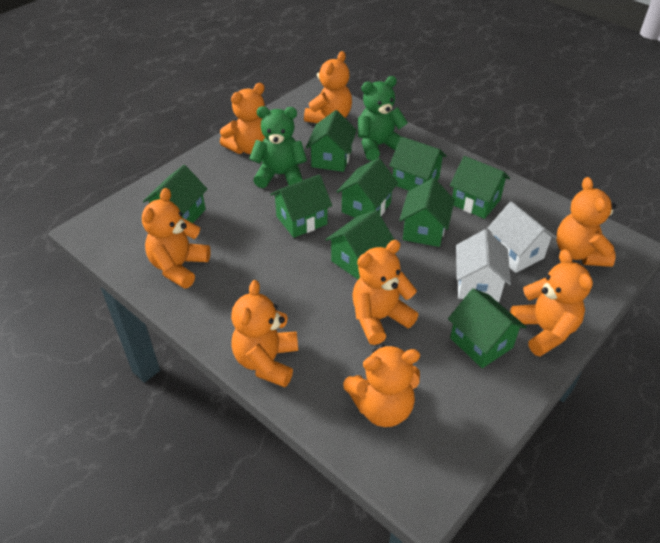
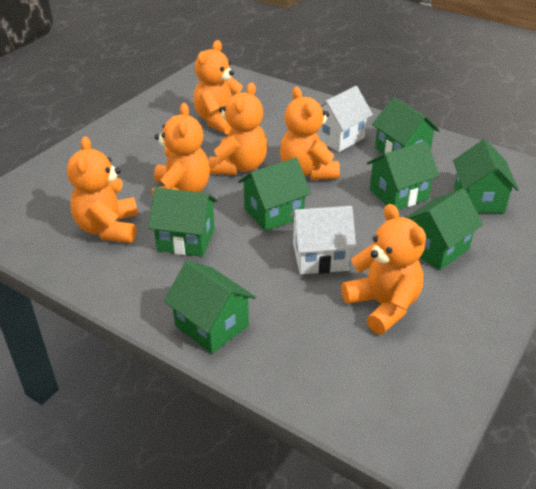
green house: [143,165,208,223] [270,174,332,238] [306,110,357,172] [325,210,395,279] [336,158,398,218] [389,137,447,191] [399,178,455,247] [448,288,526,368] [450,156,510,219] = 9 -> [148,187,218,257] [164,260,256,354] [238,158,311,231] [367,141,439,210] [372,97,440,154] [405,188,483,270] [453,139,519,213] = 7
green teddy bear: [249,106,307,188] [358,76,408,161] = 2 -> none = 0
orange teddy bear: [142,188,211,289] [220,83,265,154] [231,280,298,387] [304,51,352,123] [343,344,420,427] [352,240,418,345] [510,249,593,357] [556,177,616,267] = 8 -> [67,136,138,243] [152,103,210,195] [193,40,243,135] [209,82,268,175] [280,87,340,180] [341,204,426,334] = 6

